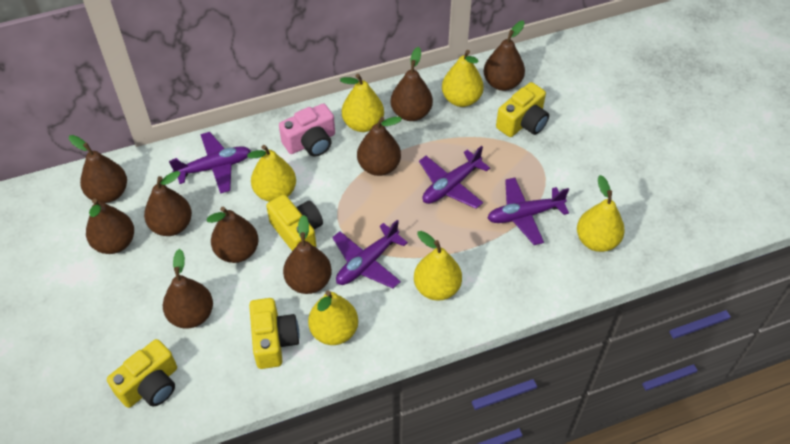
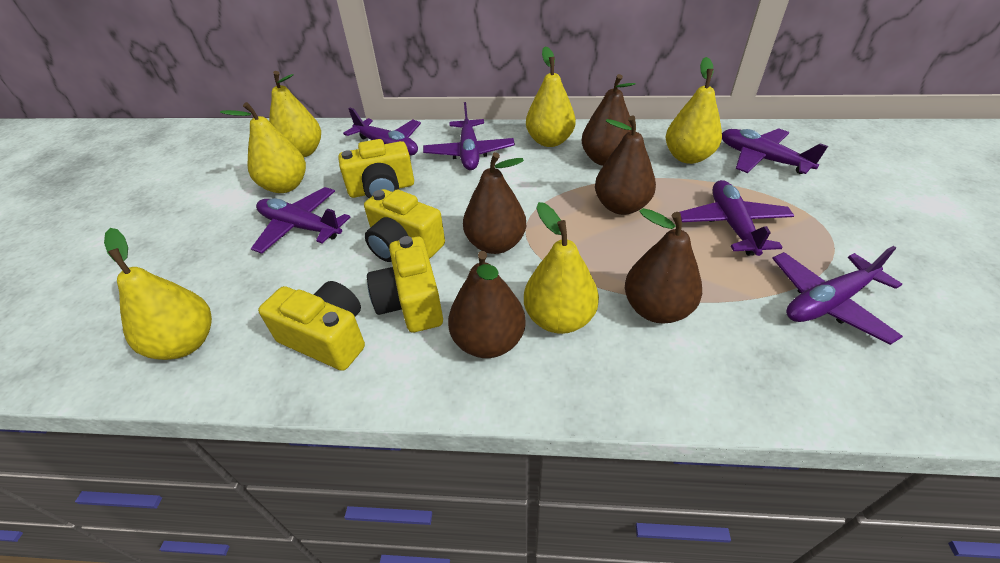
brown pear: [69,135,127,203] [86,198,134,254] [144,171,192,236] [163,249,213,329] [207,207,259,263] [283,215,332,294] [357,117,402,176] [391,47,433,121] [484,21,525,91] = 9 -> [448,251,526,358] [463,152,526,254] [582,74,636,166] [595,116,656,215] [625,208,702,323] = 5
pink camera: [279,103,335,157] = 1 -> none = 0
purple plane: [169,132,251,194] [332,220,408,288] [419,146,490,209] [488,177,569,245] = 4 -> [251,187,350,254] [343,108,421,156] [423,102,515,170] [680,180,794,256] [722,128,828,174] [772,246,903,345] = 6

